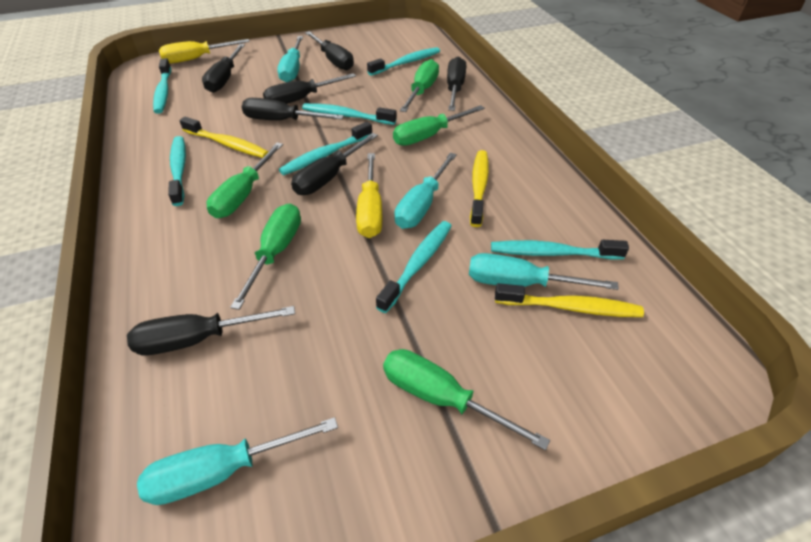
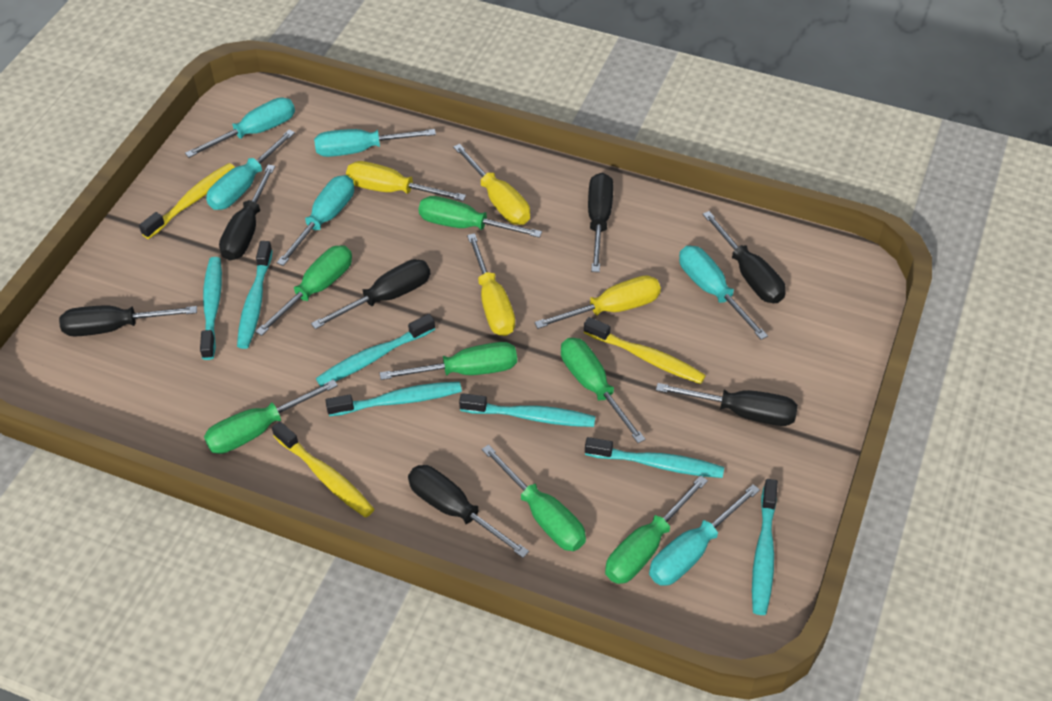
green screwdriver: [207,142,283,218] [230,204,301,310] [383,349,550,451] [393,105,485,146] [400,59,439,112] = 5 -> [204,379,338,454] [255,245,352,336] [379,342,517,380] [419,196,542,238] [482,444,586,551] [561,338,646,443] [605,475,708,584] = 7
turquoise screwdriver: [137,417,338,505] [277,36,303,82] [394,153,457,229] [469,253,619,290] = 4 -> [185,97,295,158] [206,129,295,210] [277,175,354,266] [314,129,436,157] [649,484,760,586] [679,246,768,340] = 6
yellow screwdriver: [159,39,250,64] [356,153,382,238] = 2 -> [346,161,466,201] [453,144,530,225] [467,233,515,336] [534,275,661,329] = 4

